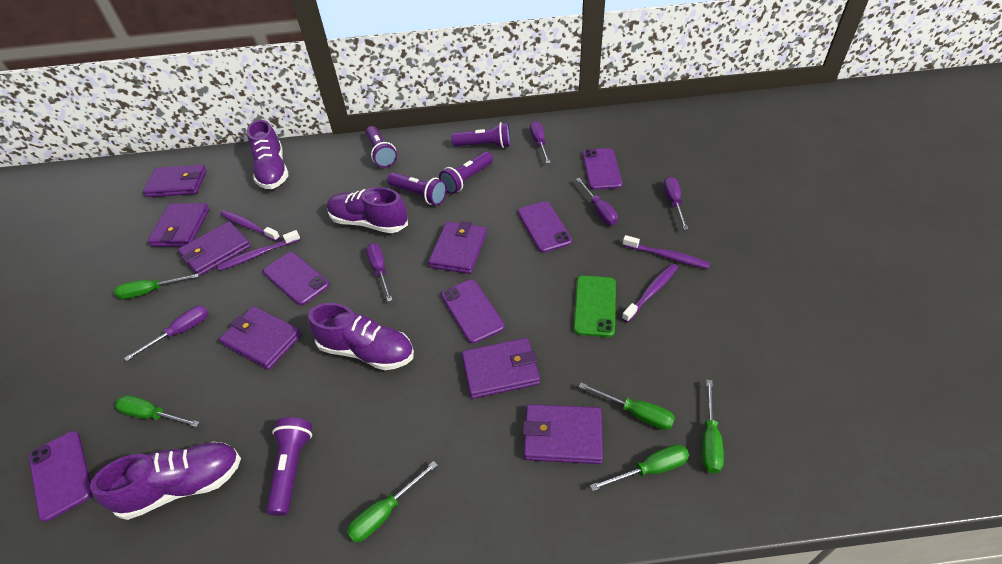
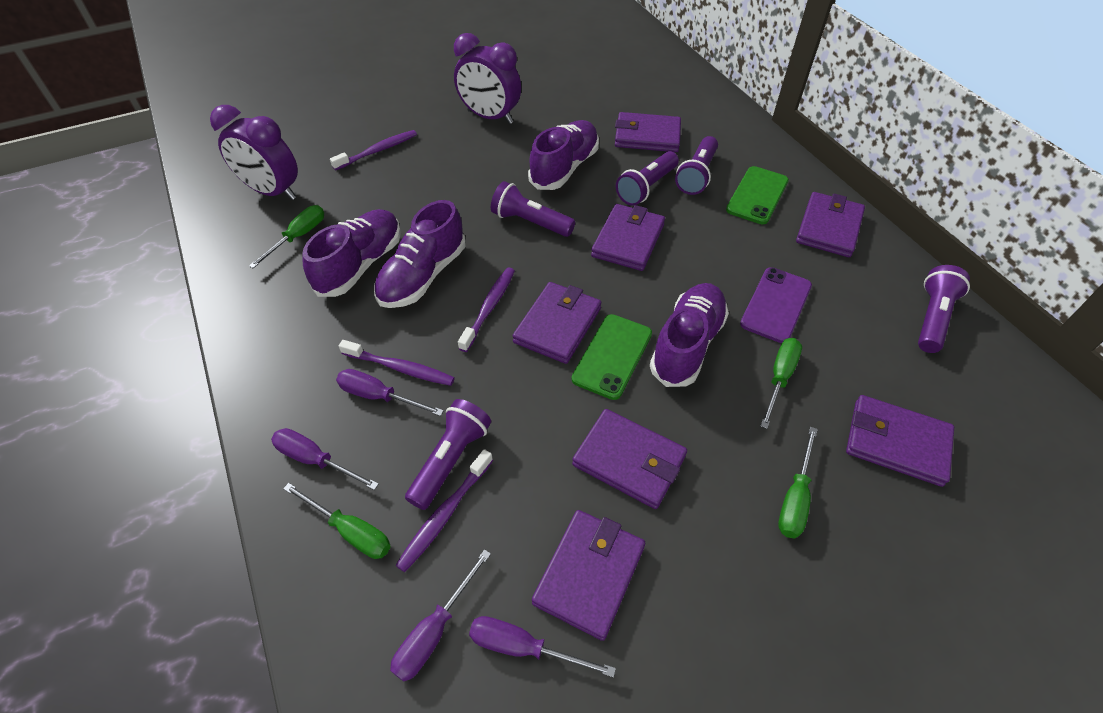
green phone: [573,276,616,337] = 1 -> [572,314,652,400] [726,166,789,224] = 2
green screwdriver: [114,273,199,299] [115,395,200,427] [347,461,438,543] [579,382,675,430] [590,444,689,491] [702,380,724,473] = 6 -> [249,205,324,268] [283,483,391,559] [760,338,802,429] [778,427,818,538] = 4
purple clock: none = 0 -> [210,105,298,200] [454,33,521,124] = 2
purple phone: [29,431,92,522] [263,252,329,305] [441,279,505,344] [518,201,572,253] [582,148,623,190] = 5 -> [740,267,812,343] = 1
purple screwdriver: [124,305,209,361] [366,243,392,302] [530,121,551,163] [576,178,618,225] [663,176,688,230] = 5 -> [271,428,379,490] [336,369,444,416] [390,549,491,682] [469,616,616,678] = 4

